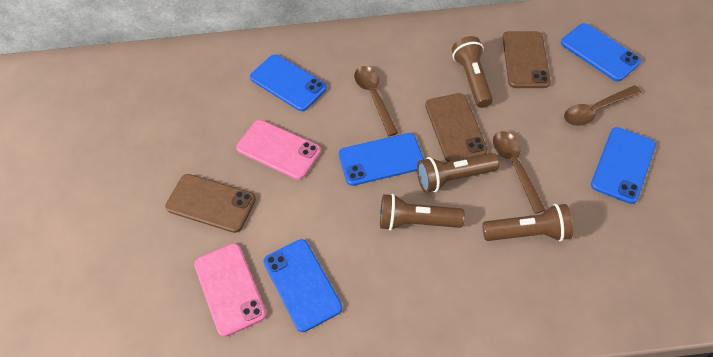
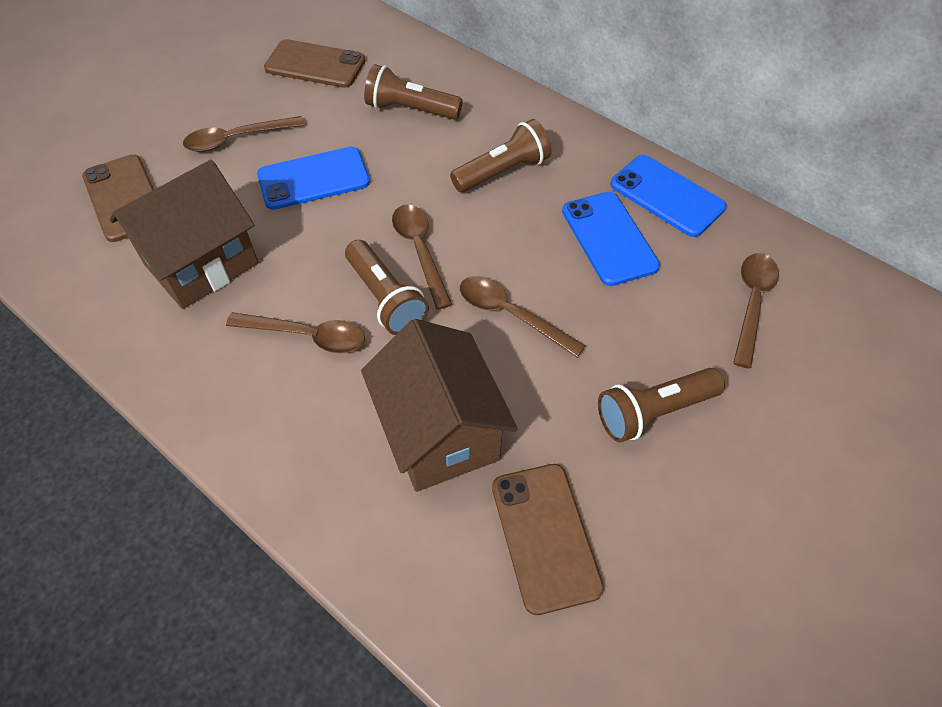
blue phone: [250,54,327,111] [263,239,342,332] [339,133,424,186] [561,23,641,82] [591,127,656,204] = 5 -> [257,147,370,210] [562,192,660,286] [610,155,726,237] = 3
brown house: none = 0 -> [109,160,258,309] [361,319,518,492] = 2
brown spoon: [354,66,398,136] [493,131,546,214] [564,85,641,126] = 3 -> [183,116,304,152] [226,312,365,353] [392,204,452,310] [460,276,586,358] [733,253,779,369] = 5
pink phone: [194,243,266,337] [236,120,321,180] = 2 -> none = 0

